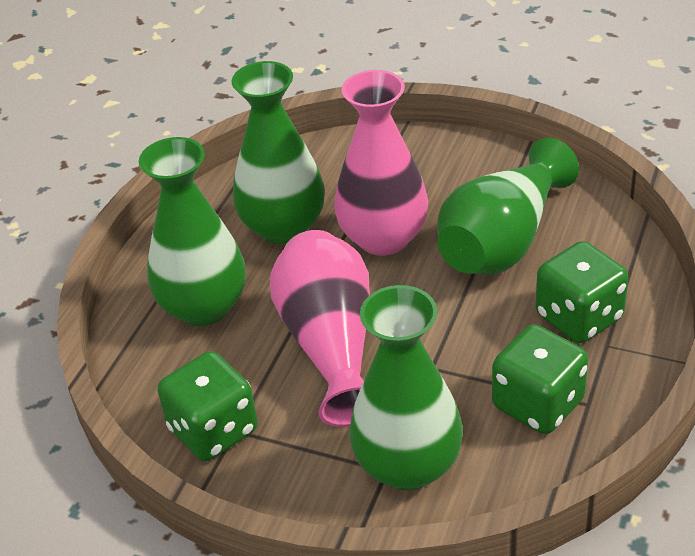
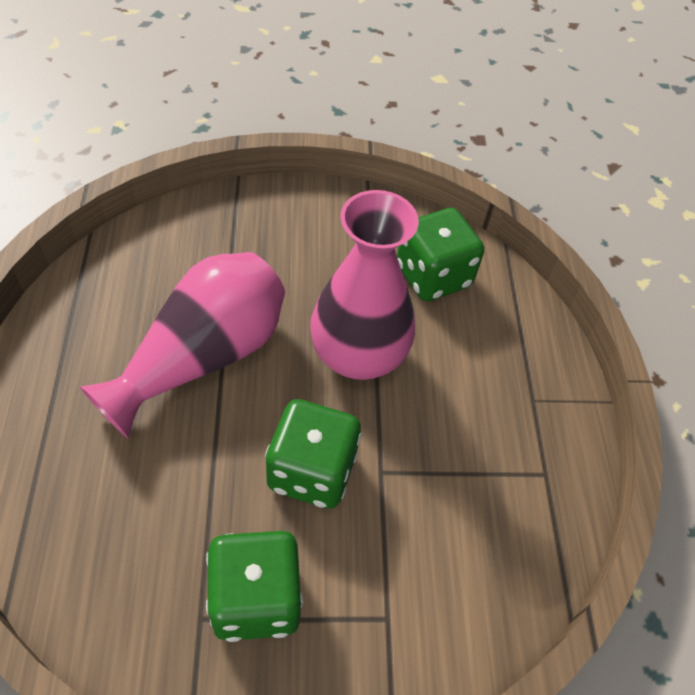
green vase: [139,137,246,326] [232,61,325,244] [349,285,463,490] [437,137,579,275] = 4 -> none = 0

